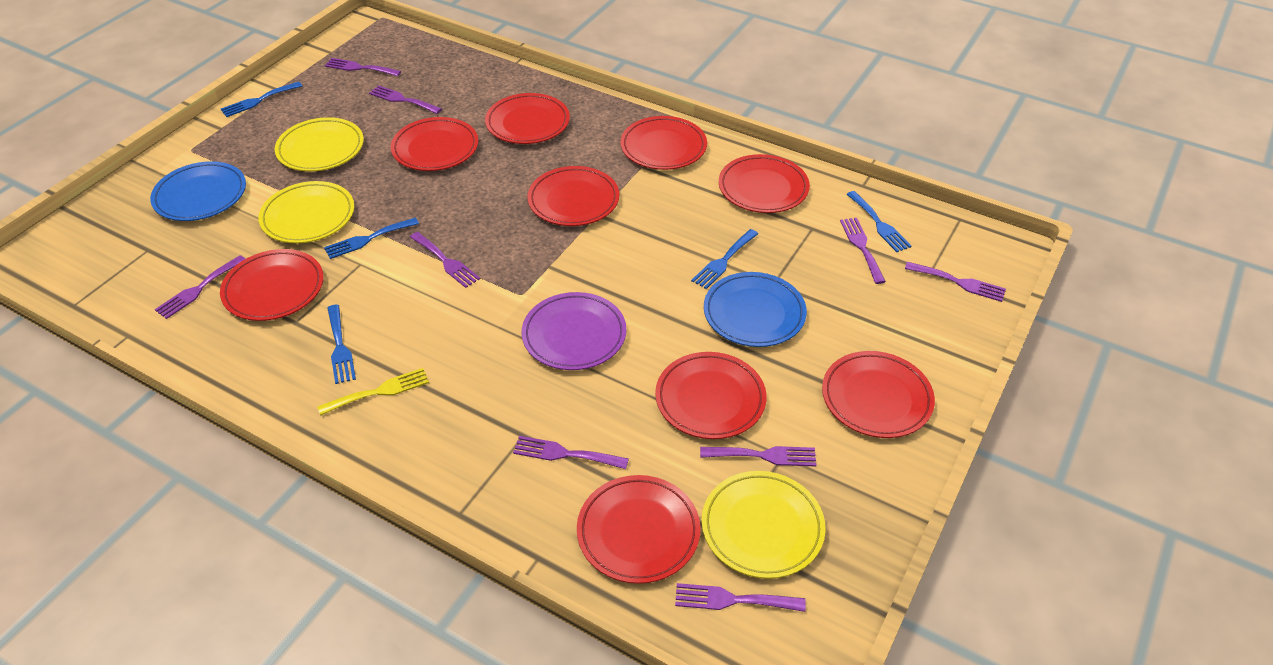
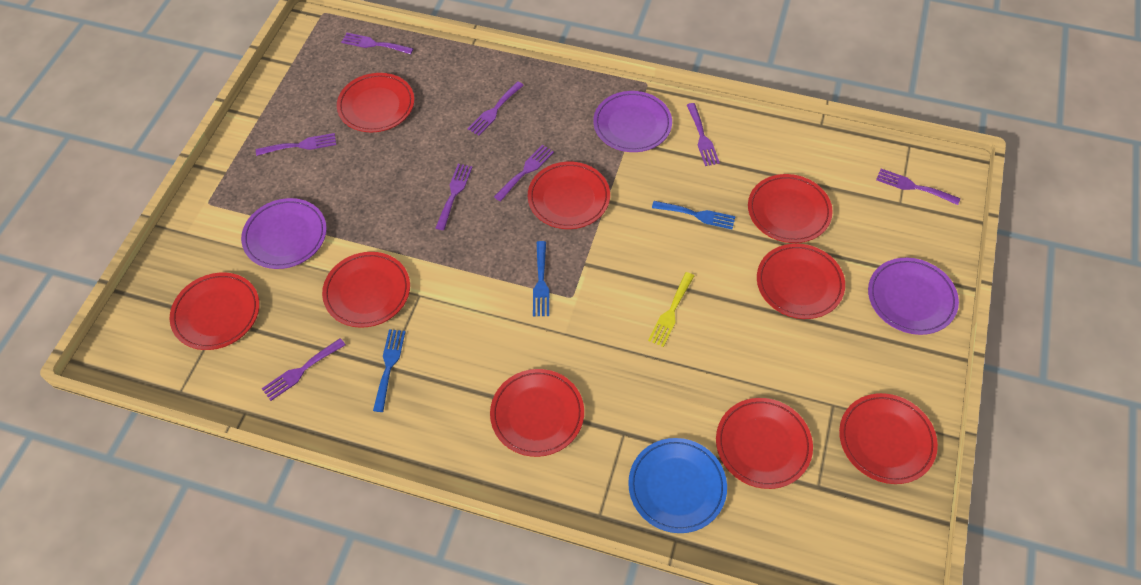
blue fork: [221,82,302,117] [324,218,419,259] [327,305,356,384] [691,229,758,289] [846,191,912,252] = 5 -> [373,329,406,412] [533,241,549,316] [652,201,736,229] = 3
blue plate: [150,161,246,221] [704,272,807,347] = 2 -> [628,438,727,533] = 1
purple fork: [155,255,245,319] [325,58,401,76] [369,85,442,114] [410,232,480,288] [513,436,629,469] [675,583,806,612] [700,446,816,466] [840,218,886,284] [905,262,1006,302] = 9 -> [256,133,336,156] [261,338,346,401] [341,33,414,54] [436,164,472,230] [467,81,524,136] [494,145,554,201] [687,103,720,166] [876,169,960,205] = 8
purple plate: [522,292,627,370] = 1 -> [241,198,327,269] [593,91,672,152] [868,258,959,335] = 3
yellow plate: [258,181,354,243] [275,117,364,171] [702,471,826,579] = 3 -> none = 0

